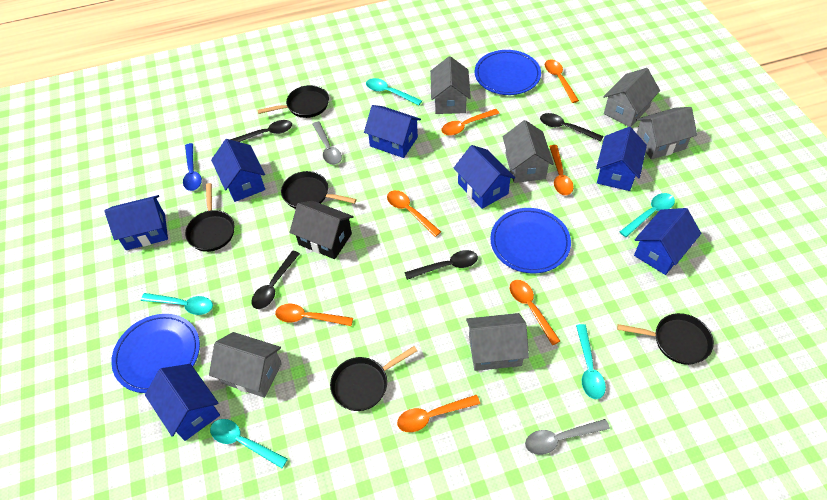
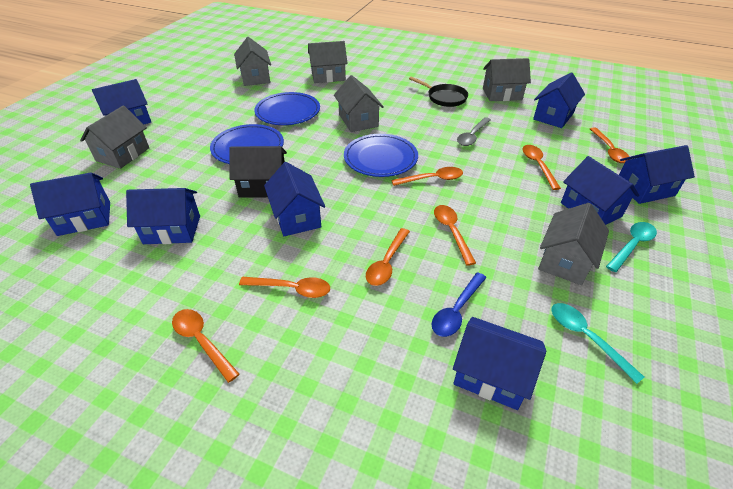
black pan: [185,183,235,252] [257,85,329,118] [281,171,357,209] [330,346,417,411] [617,313,714,365] = 5 -> [409,77,468,107] = 1
black spoon: [230,120,292,142] [251,251,300,309] [404,250,478,280] [540,113,604,142] = 4 -> none = 0
blue house: [104,195,168,250] [145,364,220,441] [211,139,265,202] [364,105,421,158] [454,145,515,209] [596,127,647,191] [634,208,701,275] = 7 -> [30,172,110,236] [92,79,151,124] [126,188,200,244] [264,162,325,236] [453,317,546,410] [533,72,585,128] [561,156,639,225] [619,145,695,204] = 8
grey spoon: [312,121,342,165] [525,419,610,455] = 2 -> [457,117,491,146] = 1
turquoise spoon: [141,293,213,315] [210,419,288,468] [366,78,422,105] [576,324,606,399] [620,193,675,237] = 5 -> [551,303,644,384] [606,222,657,272] = 2

